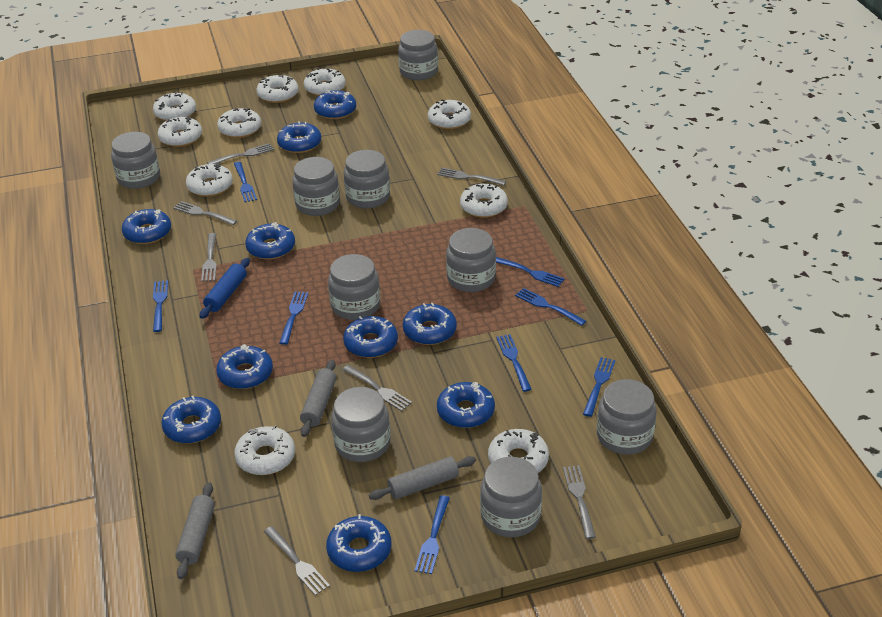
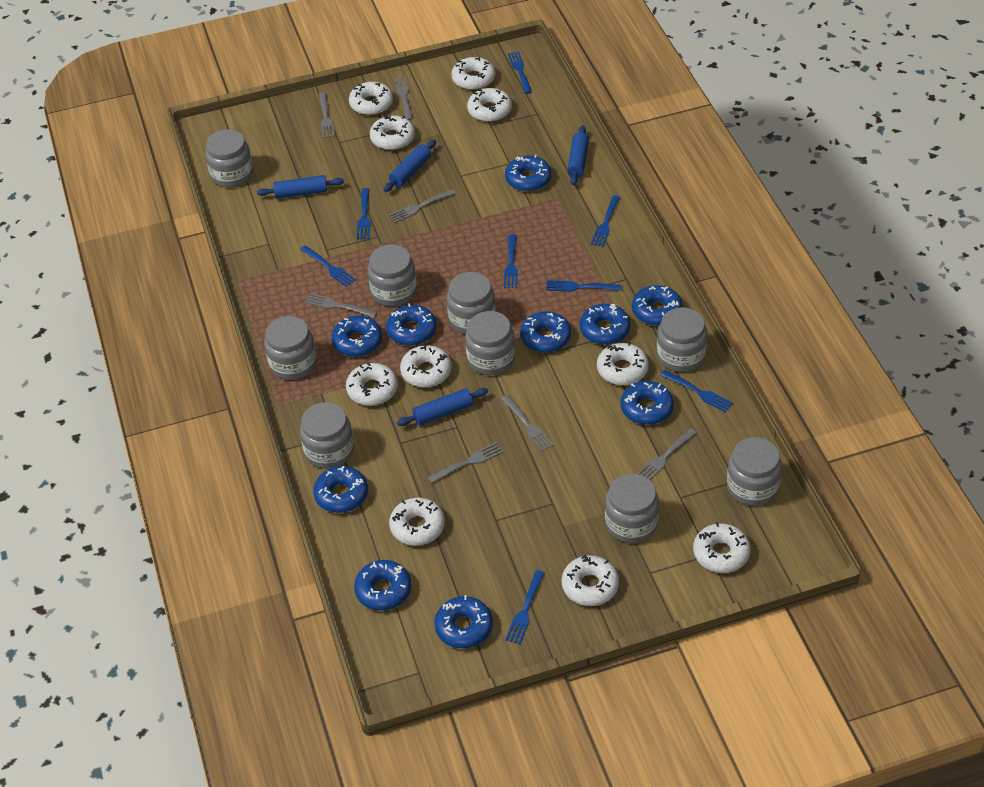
blue rolling pin: [199,258,250,319] = 1 -> [257,175,344,199] [384,140,436,192] [397,388,488,426] [567,125,589,185] = 4
grey rolling pin: [175,482,215,579] [300,360,337,437] [369,456,476,500] = 3 -> none = 0

